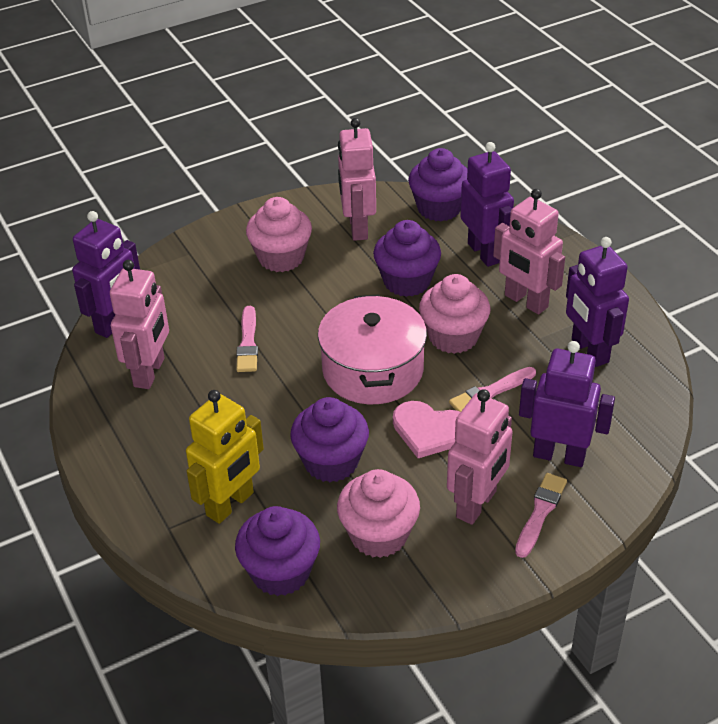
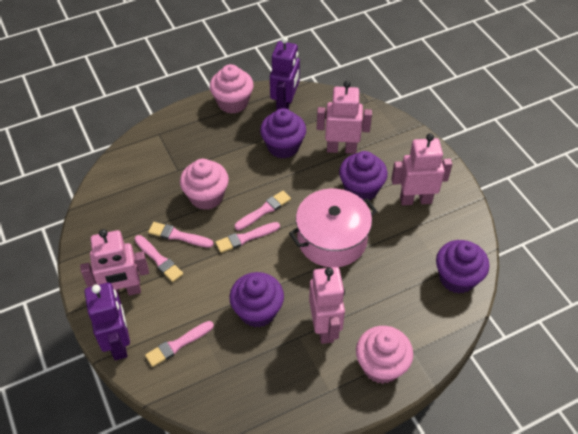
pink brush: [236,306,258,372] [449,367,536,412] [515,473,567,558] = 3 -> [135,235,183,282] [145,321,214,367] [148,222,213,248] [215,222,280,253] [235,191,291,230] = 5
pink heart: [393,401,460,458] = 1 -> none = 0
purple robot: [72,211,140,338] [460,142,514,267] [519,341,615,467] [566,237,629,367] = 4 -> [84,282,130,360] [270,36,300,110] = 2
yellow robot: [186,390,264,524] = 1 -> none = 0

